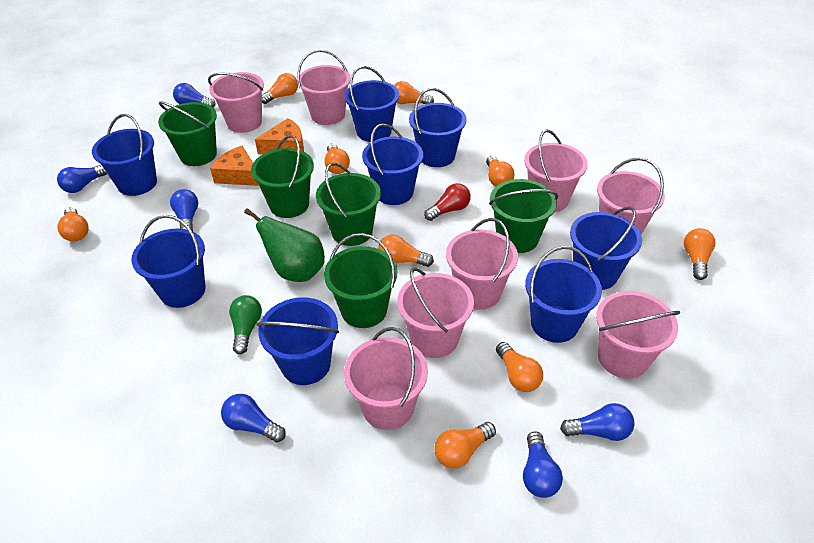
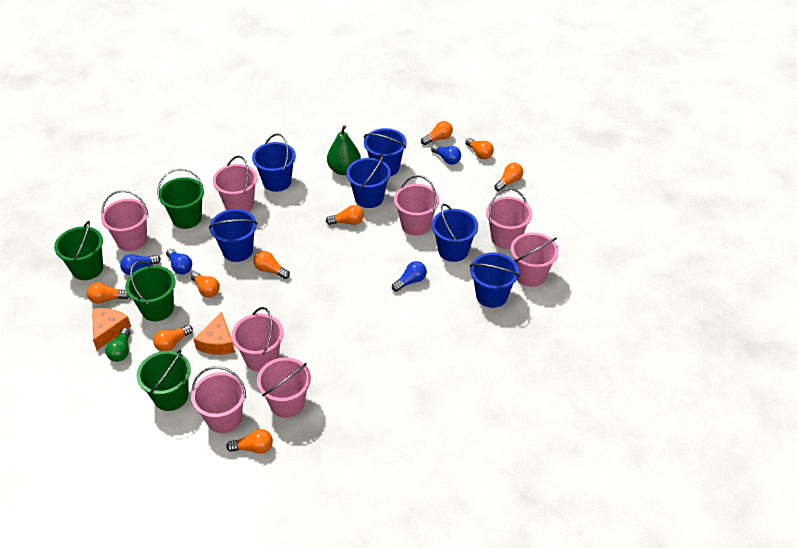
blue bucket: [92,114,157,196] [132,215,206,308] [257,297,339,385] [344,66,399,142] [362,123,423,205] [409,88,467,167] [525,246,602,343] [570,207,642,290] = 8 -> [209,209,258,262] [252,133,296,192] [346,154,391,208] [364,128,407,176] [432,204,478,262] [470,252,519,308] = 6
blue light bulb: [57,165,107,193] [170,189,198,231] [173,83,215,108] [221,394,286,442] [523,431,563,498] [560,403,635,441] = 6 -> [120,254,161,275] [166,249,192,275] [392,261,427,292] [431,145,461,165] = 4
green bucket: [158,101,217,166] [251,135,314,218] [316,163,381,246] [324,233,397,328] [489,179,558,253] = 5 -> [54,221,103,280] [125,261,175,321] [136,350,191,411] [157,169,204,229] = 4
red light bulb: [424,183,471,221] = 1 -> none = 0

